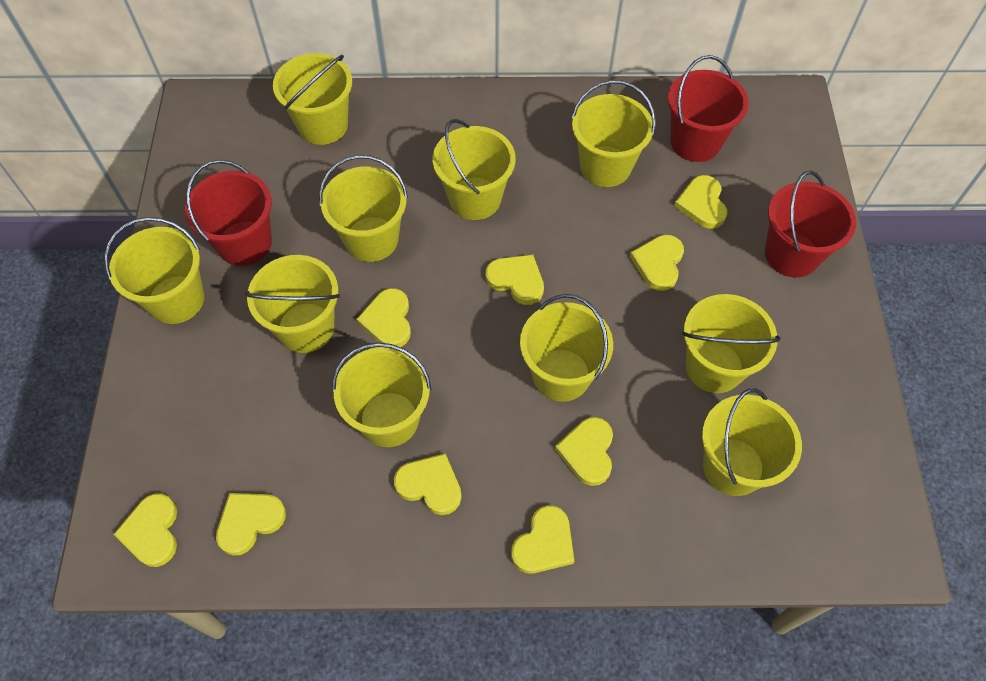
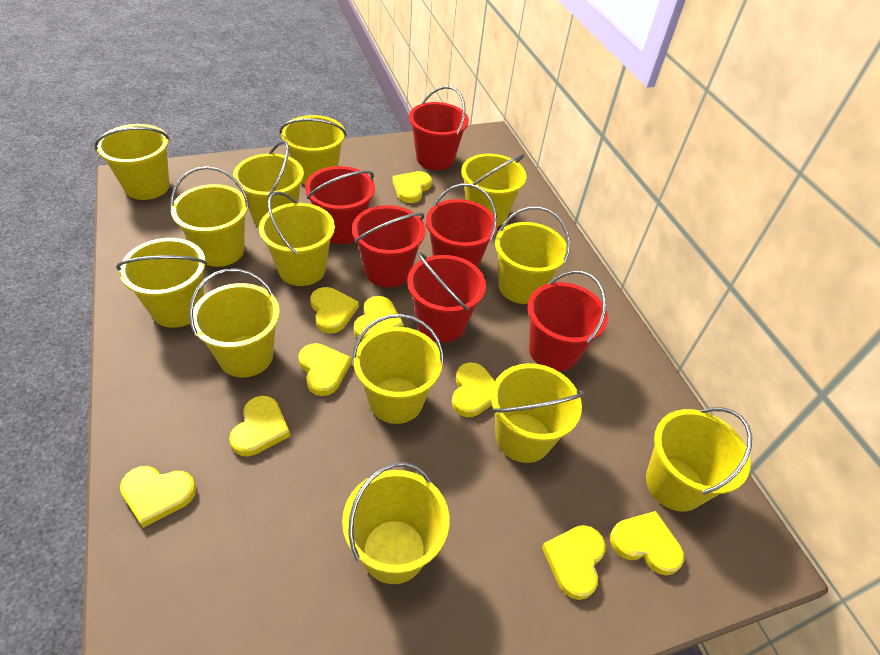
red bucket: [185,160,272,266] [668,55,749,162] [765,171,856,278] = 3 -> [305,166,375,244] [352,205,426,287] [407,252,486,342] [409,86,469,170] [426,183,497,268] [528,270,608,371] = 6
yellow bucket: [105,217,204,324] [244,255,340,353] [273,53,352,145] [319,155,408,262] [332,343,432,447] [433,119,516,220] [520,294,613,402] [572,80,656,187] [682,294,781,393] [702,389,802,496] = 10 -> [94,124,170,200] [116,238,207,328] [170,166,249,267] [189,268,280,377] [233,140,304,227] [259,191,335,286] [280,115,347,185] [342,462,449,584] [352,314,444,424] [461,154,527,227] [491,363,584,463] [495,207,570,304] [646,407,752,512] = 13

